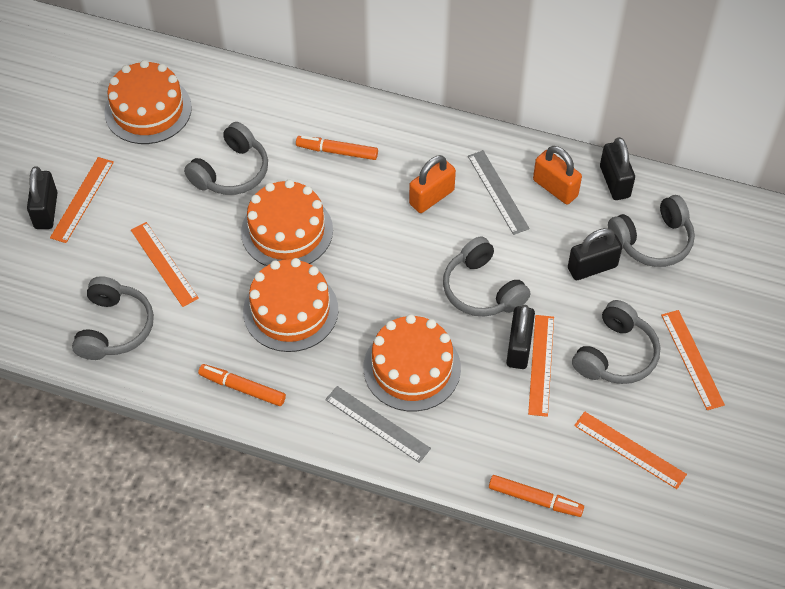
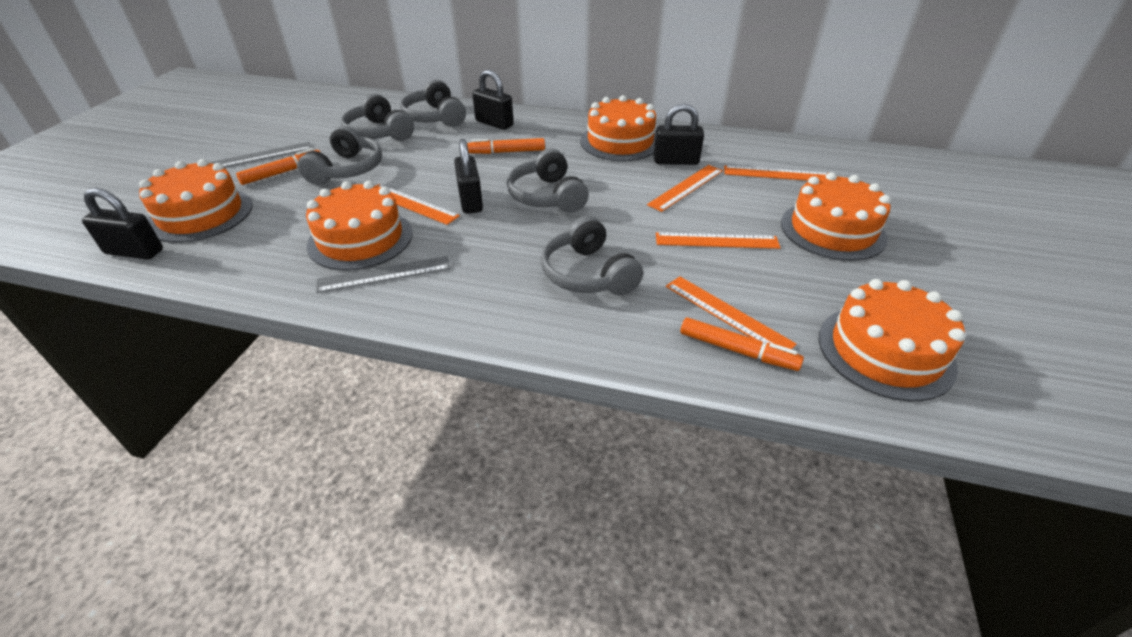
orange cake: [104,60,192,144] [241,179,333,266] [243,258,338,352] [363,314,461,412] = 4 -> [139,159,253,243] [306,181,412,271] [580,95,656,161] [781,172,891,261] [819,279,965,402] = 5
orange padlock: [409,155,456,213] [533,146,582,204] = 2 -> none = 0

